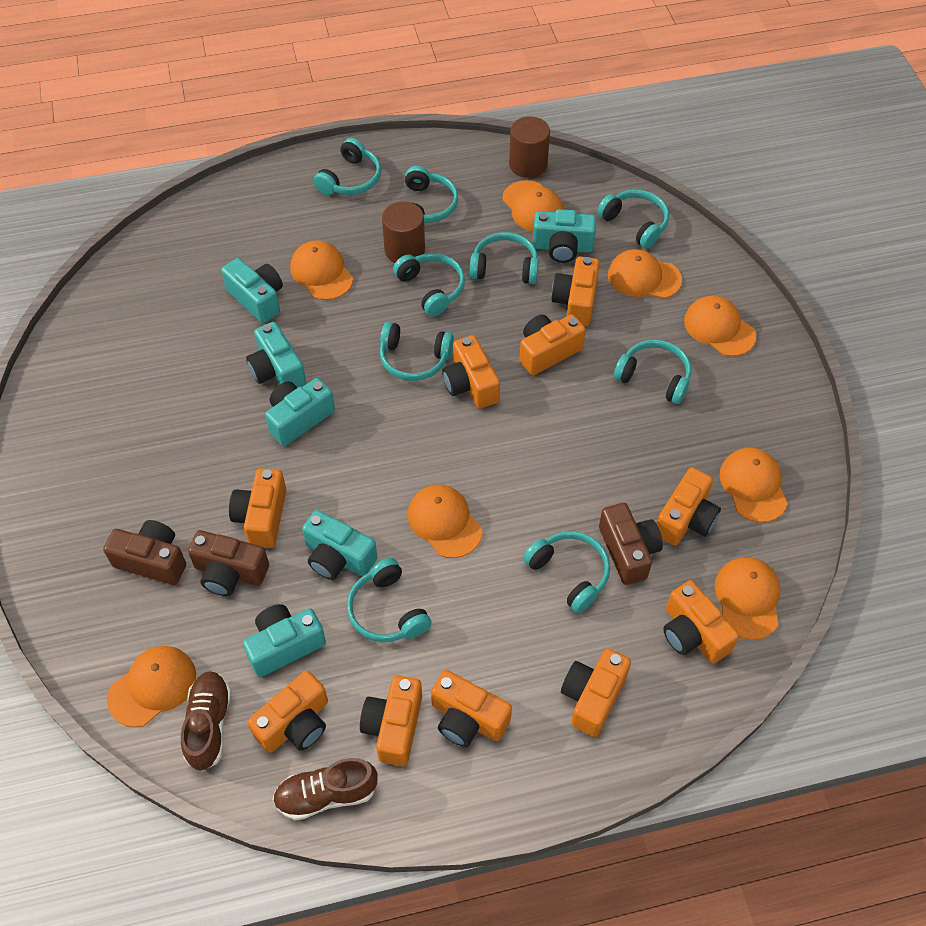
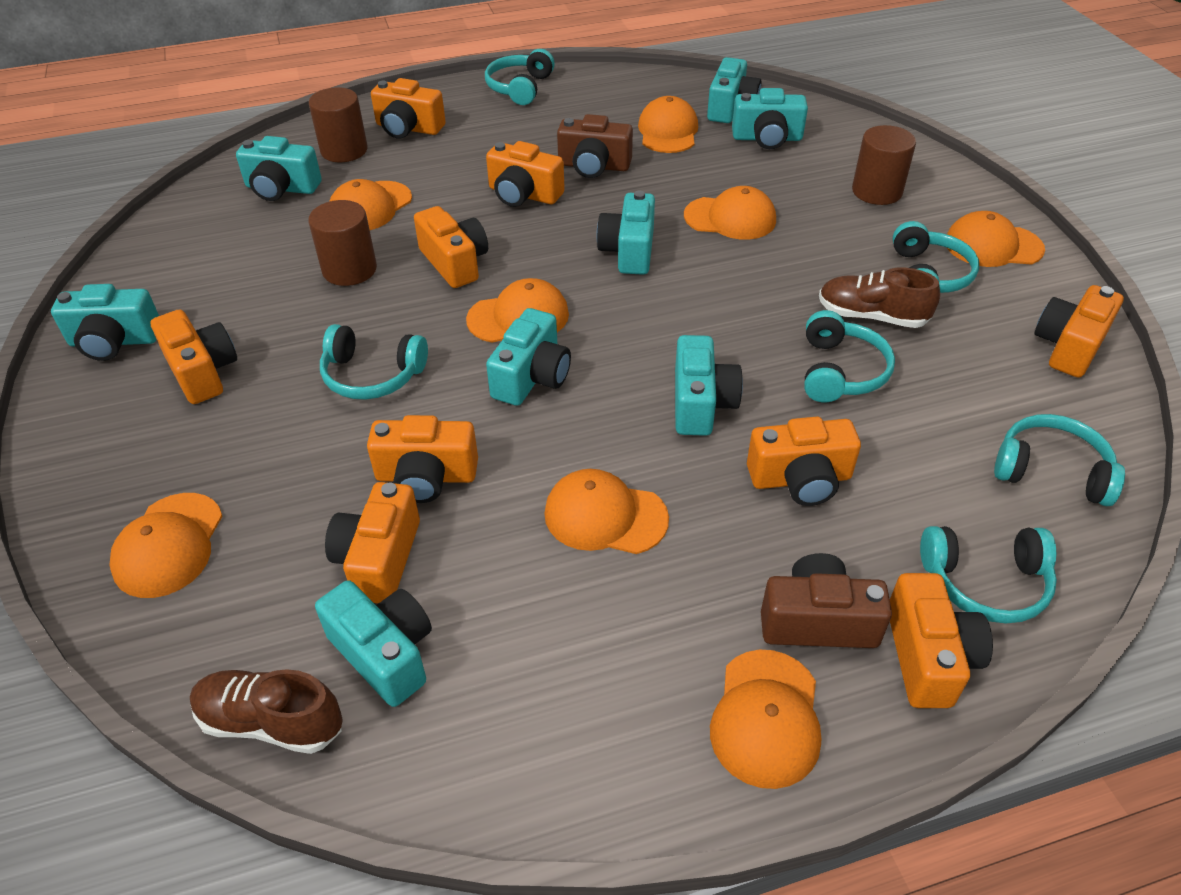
brown camera: [103,520,186,585] [188,530,269,596] [599,503,663,585] = 3 -> [557,114,633,178] [761,553,892,648] = 2
brown cylinder: [382,202,425,263] [509,116,550,178] = 2 -> [308,200,377,286] [309,87,368,162] [852,125,916,205] = 3
orange camera: [229,468,286,548] [247,670,328,753] [360,675,422,766] [431,670,512,747] [442,335,500,409] [519,314,586,375] [551,257,600,326] [561,648,631,737] [657,467,721,546] [663,580,739,664] = 10 -> [150,309,237,404] [325,482,420,604] [367,415,478,503] [371,78,446,138] [414,206,488,288] [486,141,565,207] [747,417,861,506] [890,573,993,708] [1034,285,1124,378] = 9
turquoise camera: [221,258,283,323] [243,604,326,677] [246,322,306,387] [265,378,335,446] [302,510,378,580] [533,209,596,263] = 6 -> [51,284,159,361] [236,136,322,201] [315,580,432,707] [486,308,571,406] [596,191,655,275] [675,335,743,436] [707,57,762,123] [732,88,808,149] = 8
turquoise headphones: [314,138,381,195] [347,558,431,642] [380,322,454,381] [393,253,465,317] [405,166,458,223] [470,232,539,284] [523,531,610,613] [597,190,669,249] [614,340,691,404] = 9 -> [320,324,428,400] [485,49,555,105] [804,310,895,402] [893,221,979,293] [920,526,1057,623] [994,414,1125,506] = 6

